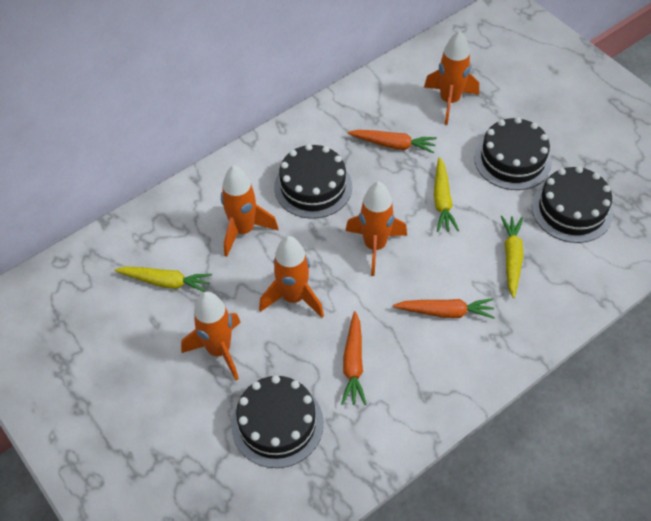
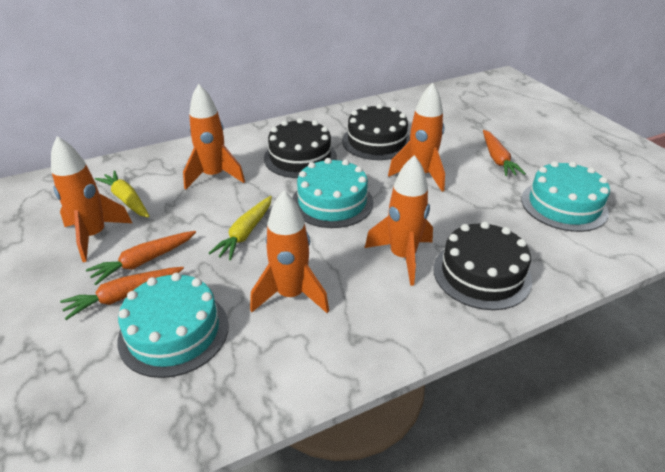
black cake: [231,375,324,468] [274,144,352,219] [474,117,552,190] [532,166,613,243] = 4 -> [264,118,337,178] [342,104,410,160] [433,221,532,310] = 3
turquoise cake: none = 0 -> [118,273,229,378] [292,158,373,228] [521,161,610,232] = 3
yellow carrot: [115,267,212,292] [434,157,459,232] [501,216,523,298] = 3 -> [95,171,149,218] [209,196,272,260] = 2

